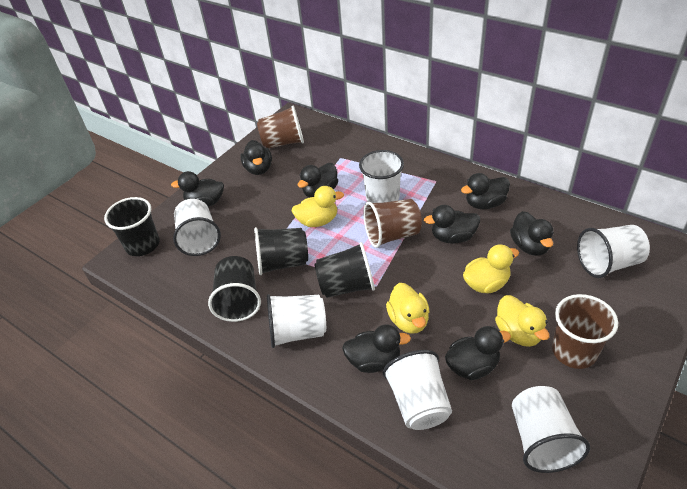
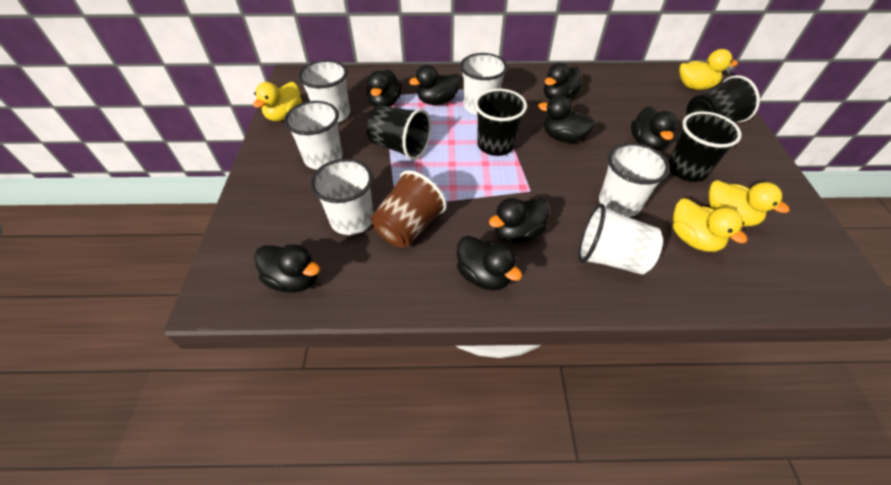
brown cup: [257,105,304,148] [363,199,422,248] [552,294,618,369] = 3 -> [371,170,447,248] = 1

